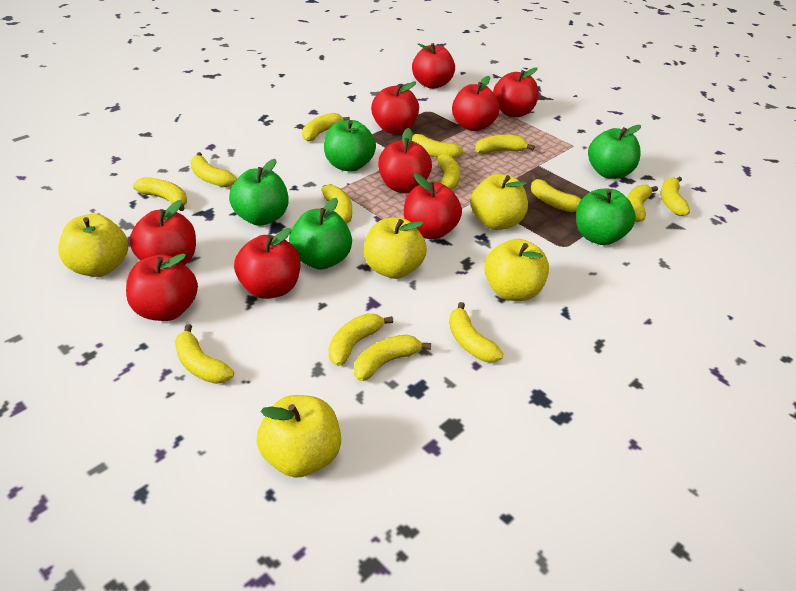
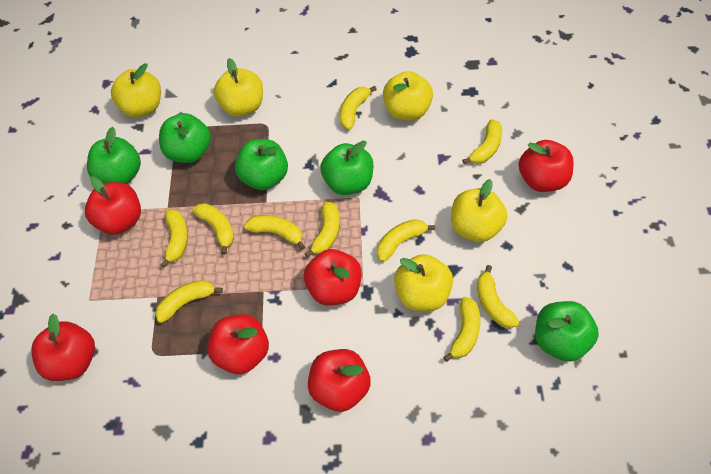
red apple: [126,253,198,321] [130,200,196,265] [234,228,300,299] [371,82,419,134] [378,128,432,193] [404,173,462,240] [412,43,455,89] [452,76,499,131] [493,68,539,117] = 9 -> [31,314,95,381] [85,176,141,235] [207,314,269,374] [304,249,362,306] [308,349,371,412] [519,140,574,192] = 6
yellow banana: [133,177,187,211] [175,324,234,384] [190,152,237,187] [302,113,350,141] [321,184,352,224] [329,313,393,366] [354,335,431,381] [412,132,463,158] [437,154,460,190] [449,302,503,362] [475,135,535,154] [531,176,581,212] [627,184,658,222] [661,177,690,216] = 14 -> [155,280,223,323] [160,209,188,267] [192,203,234,255] [244,215,305,250] [305,201,340,257] [340,86,377,130] [377,219,435,262] [443,297,481,362] [462,119,502,164] [477,265,519,328] = 10

